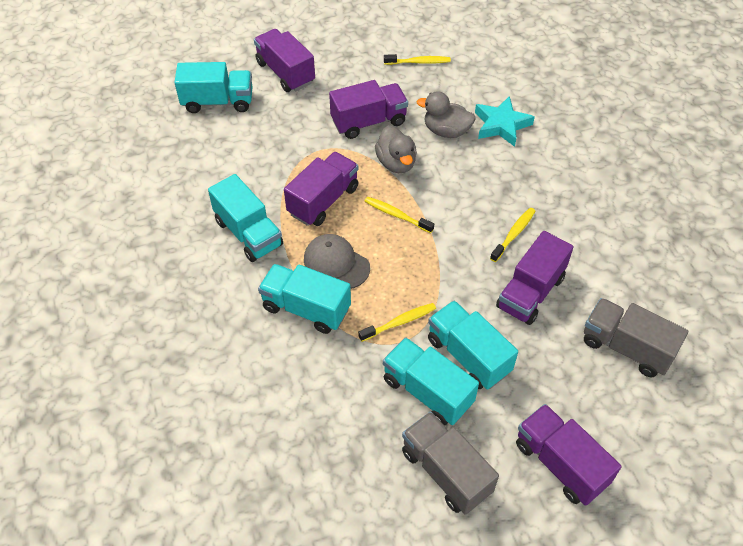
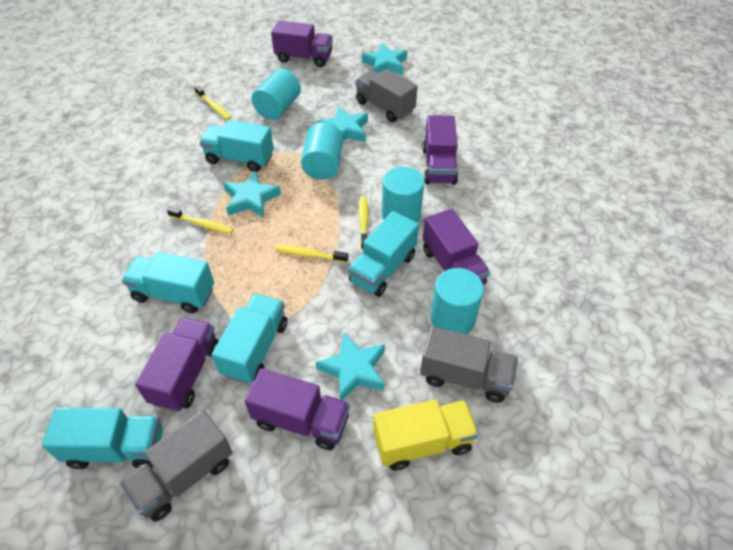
grey cap: [304,234,370,289] = 1 -> none = 0
grey duck: [375,125,417,173] [417,91,476,138] = 2 -> none = 0
grey truck: [402,411,499,515] [584,298,688,378] = 2 -> [119,410,233,522] [355,69,417,122] [420,326,518,403] = 3
turquoise cylinder: none = 0 -> [251,68,301,120] [301,122,343,180] [382,167,424,223] [431,268,484,334] = 4
turquoise star: [475,96,535,147] = 1 -> [223,170,281,218] [315,333,385,400] [317,106,368,142] [362,43,407,75] = 4
yellow truck: none = 0 -> [373,399,479,470] = 1

